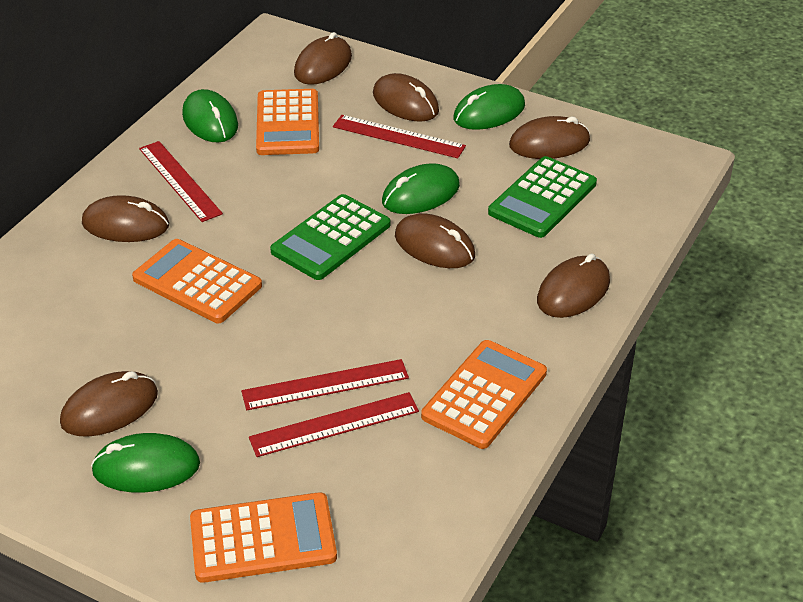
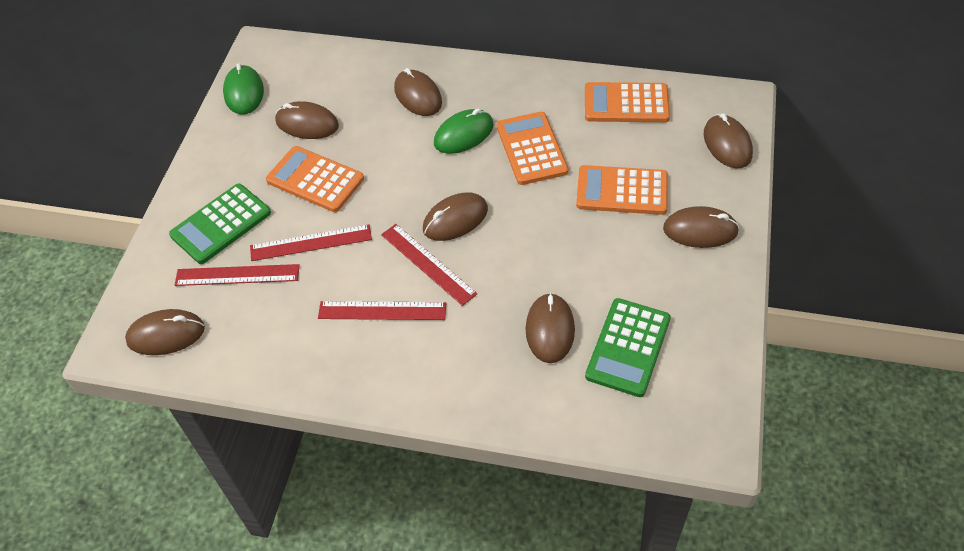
green mouse: [91,433,200,493] [182,89,238,143] [382,163,460,214] [453,84,525,130] = 4 -> [223,63,264,114] [434,109,494,154] = 2

